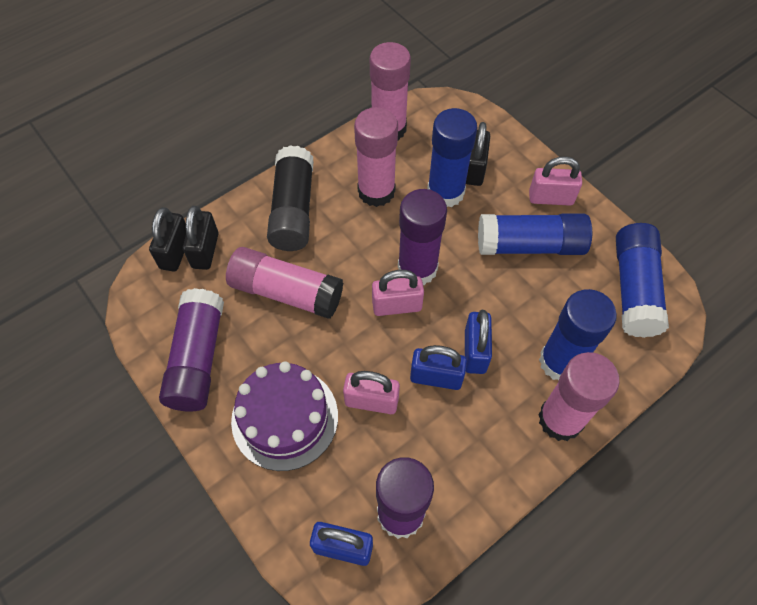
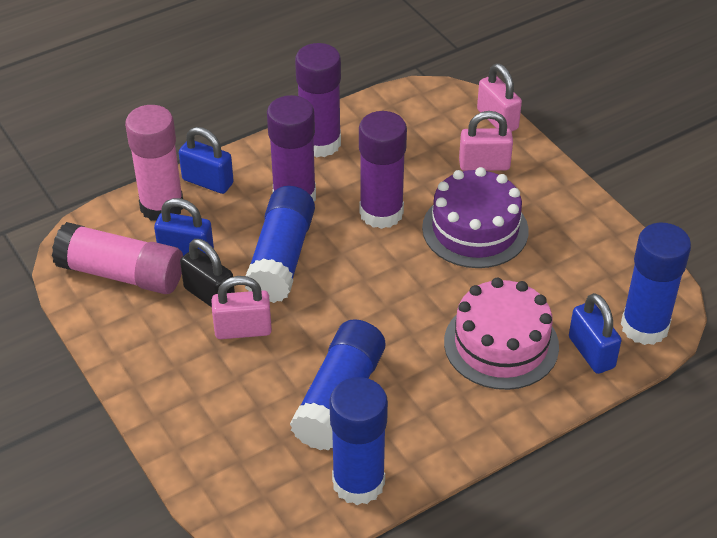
black glue stick: [267,145,314,251] = 1 -> none = 0
black padlock: [149,207,186,272] [183,206,219,270] [466,122,490,186] = 3 -> [180,239,235,307] = 1
pink cake: none = 0 -> [444,278,559,390] = 1
pink glue stick: [226,247,343,319] [354,107,398,207] [370,42,411,141] [538,352,620,441] = 4 -> [52,222,183,294] [125,105,183,221] = 2

